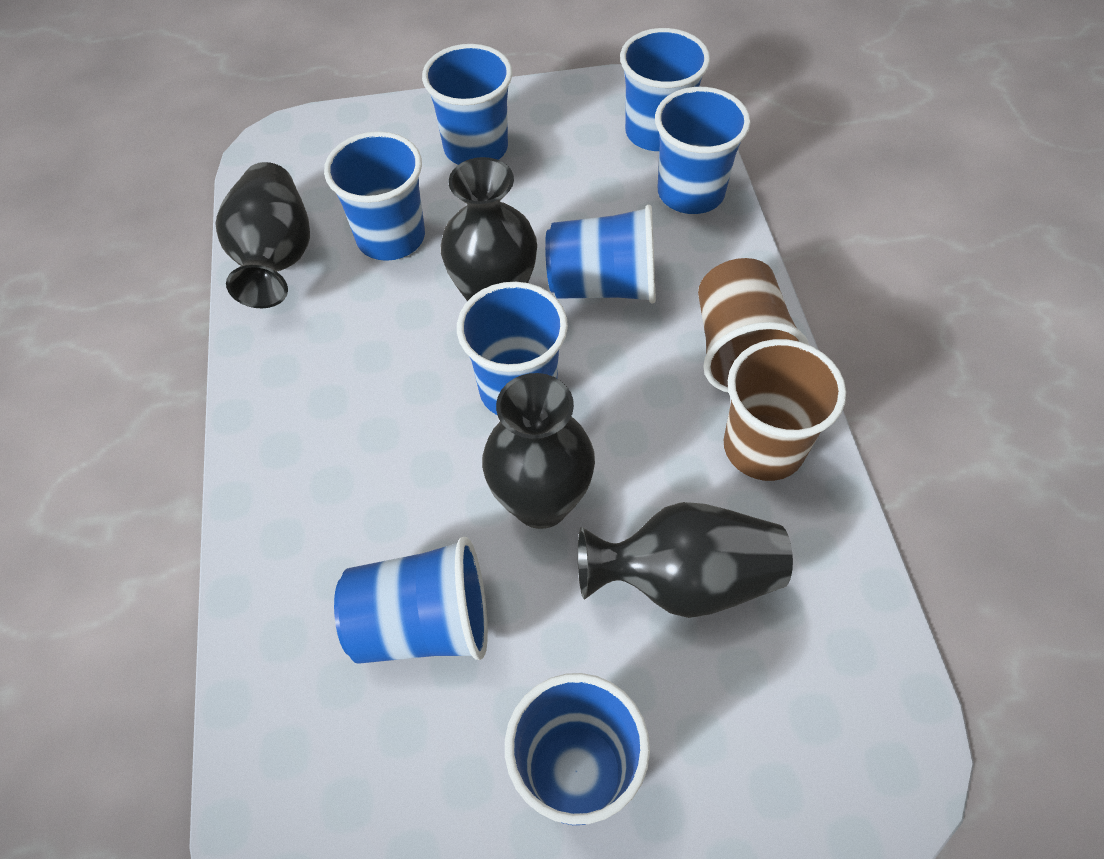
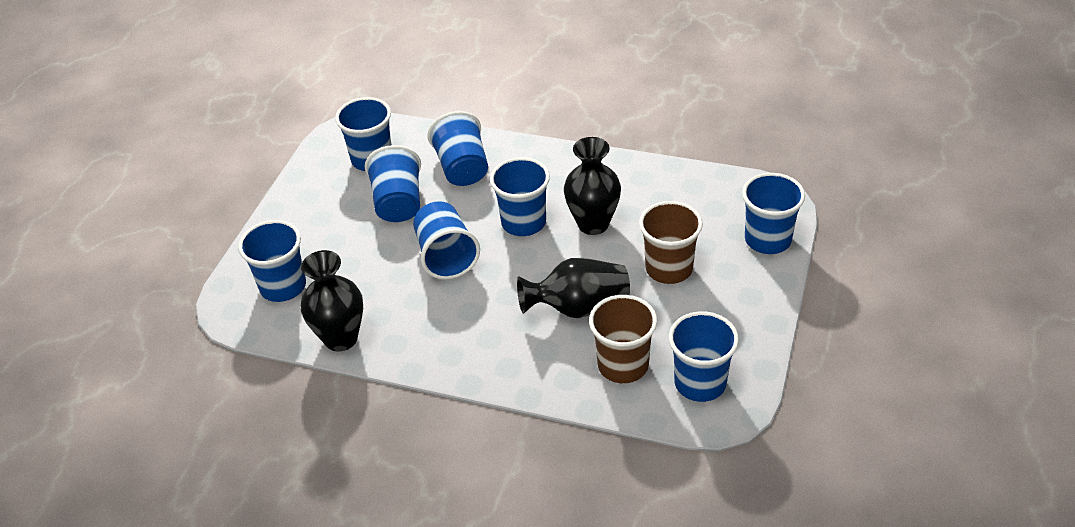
black vase: [215,162,310,308] [441,157,537,301] [482,373,595,529] [578,502,793,618] = 4 -> [301,250,363,351] [517,258,630,318] [564,137,621,235] = 3

